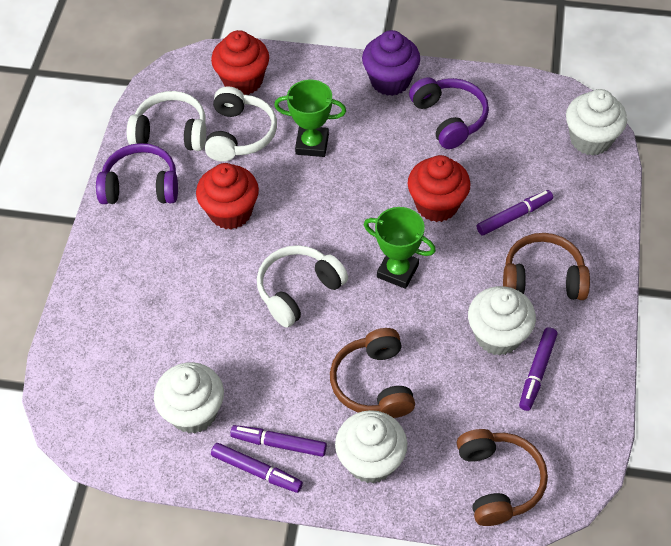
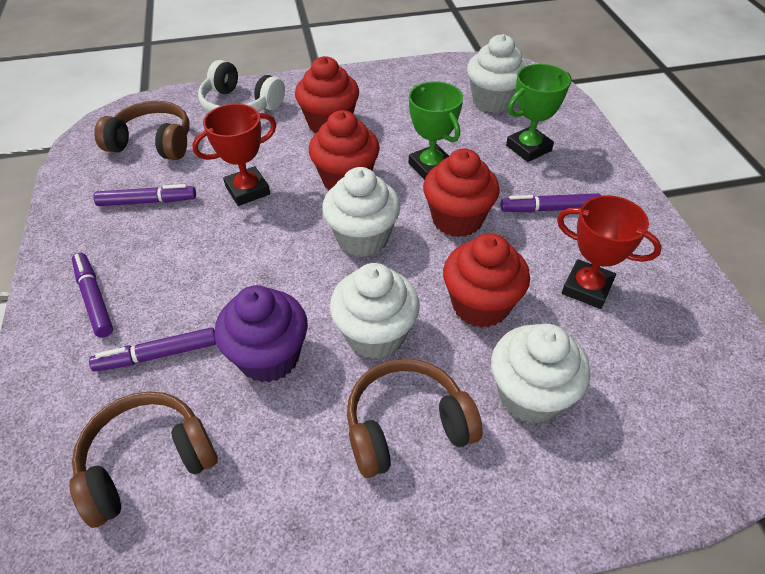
purple headphones: [96,143,178,204] [409,77,489,149] = 2 -> none = 0
red cupcake: [196,163,259,229] [211,30,269,95] [408,155,471,222] = 3 -> [295,56,359,133] [309,110,380,191] [423,148,500,237] [443,233,530,328] = 4
red trophy: none = 0 -> [192,104,277,206] [557,195,662,309] = 2
white headphones: [127,91,206,151] [205,86,277,162] [257,245,348,327] = 3 -> [198,60,285,113] = 1

